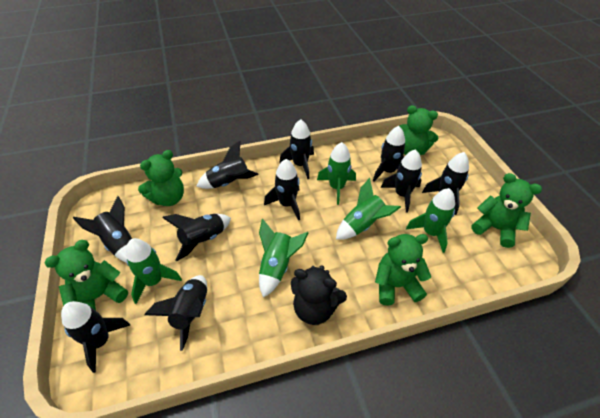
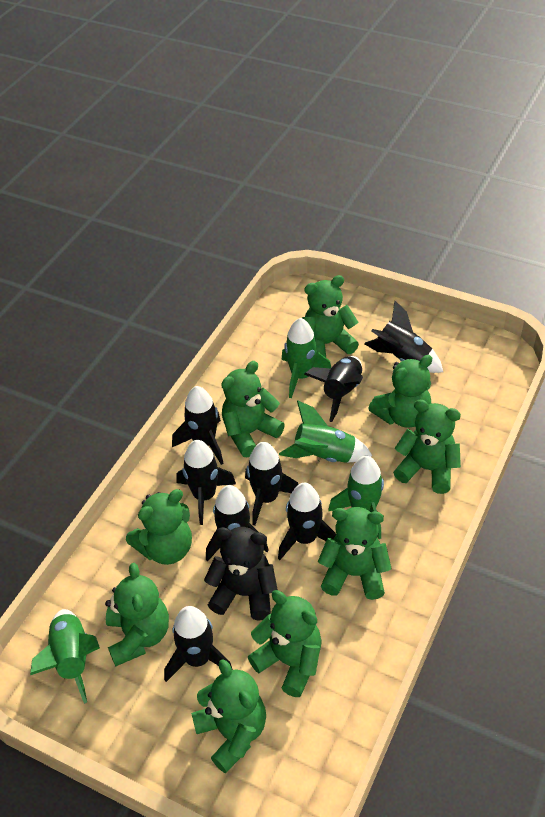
black rocket: [61,301,130,373] [73,196,132,263] [145,275,207,351] [162,214,231,262] [196,141,259,189] [264,159,300,221] [279,119,314,179] [373,126,405,182] [381,149,422,213] [422,152,469,215] = 10 -> [164,606,233,682] [172,386,224,465] [176,440,236,525] [206,485,268,562] [245,442,298,526] [278,483,336,560] [304,356,363,422] [364,301,443,373] = 8
green rocket: [126,238,182,304] [259,219,308,298] [317,142,356,205] [336,178,401,240] [406,188,455,253] = 5 -> [30,609,100,704] [279,400,372,463] [282,318,331,398] [328,456,384,539] = 4
green teddy bear: [45,240,128,310] [138,150,184,206] [375,234,431,306] [399,105,438,155] [471,173,542,248] = 5 -> [105,563,169,666] [126,489,192,565] [191,659,266,773] [221,361,285,457] [248,590,322,697] [302,275,359,357] [318,507,392,600] [368,355,432,428] [393,400,461,494] = 9

